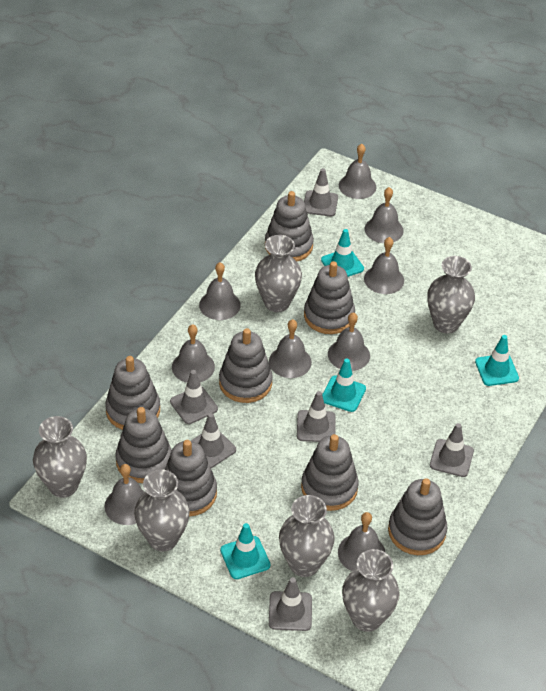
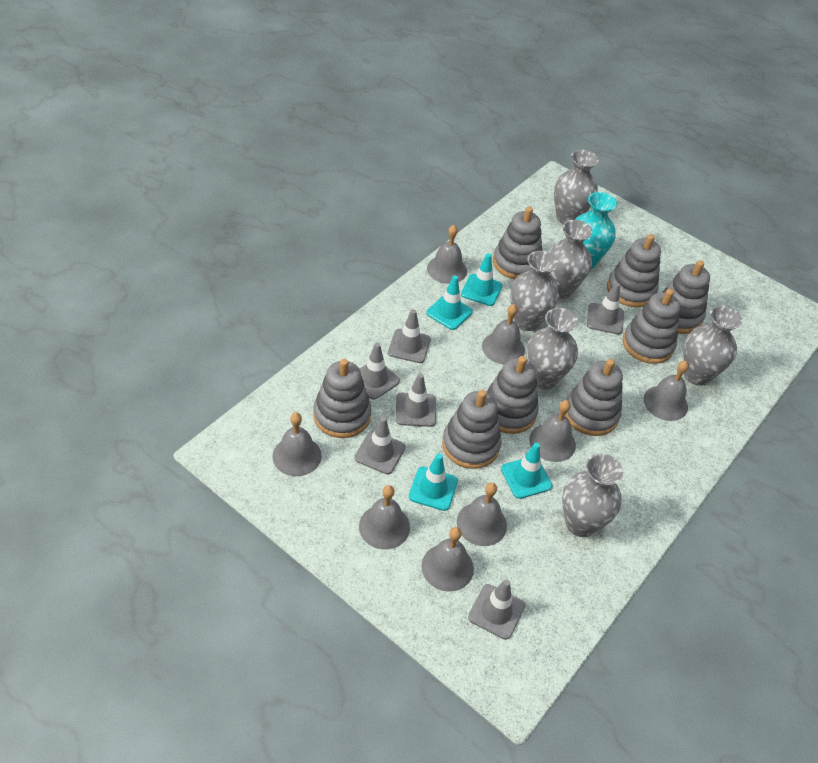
grey bell: [104,464,145,525] [172,324,215,383] [199,262,241,320] [269,319,312,378] [328,312,370,371] [338,512,386,571] [339,144,376,199] [364,237,404,294] [365,187,404,243] = 9 -> [273,413,322,476] [359,485,410,550] [421,527,474,592] [427,225,467,284] [457,483,507,546] [482,304,525,364] [529,400,576,462] [644,361,689,421] = 8
turquoise vase: none = 0 -> [575,192,617,269] = 1

